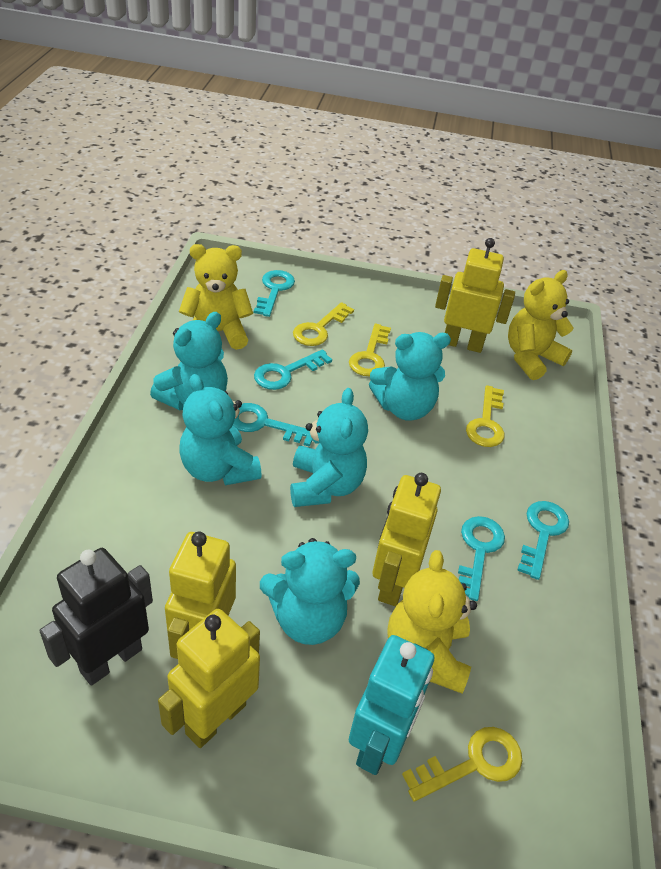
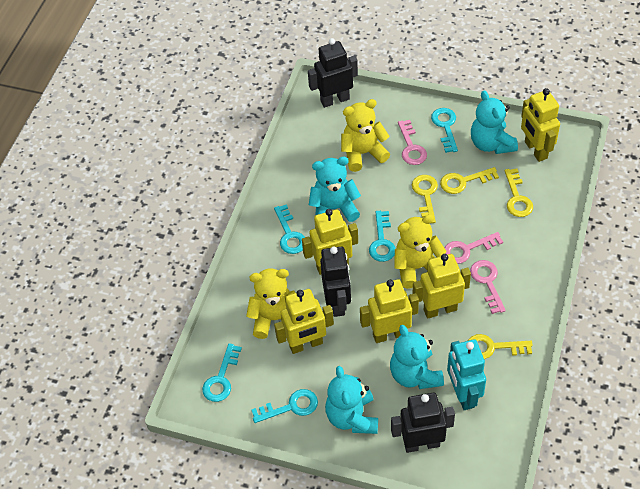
black robot: [39,548,153,686] = 1 -> [308,38,358,108] [320,247,351,317] [391,393,455,453] = 3
pink key: none = 0 -> [398,120,427,165] [444,232,503,264] [470,260,506,314] = 3
turquoise teddy bear: [150,312,228,410] [180,374,262,485] [260,538,360,645] [290,388,368,507] [369,332,451,421] = 5 -> [309,157,361,222] [325,366,378,434] [390,325,444,389] [471,90,518,154] = 4
yellow robot: [158,609,260,748] [165,532,236,659] [372,473,441,606] [435,238,515,353] = 4 -> [274,289,334,354] [302,209,358,275] [360,279,419,343] [413,254,471,319] [521,88,560,162] = 5

